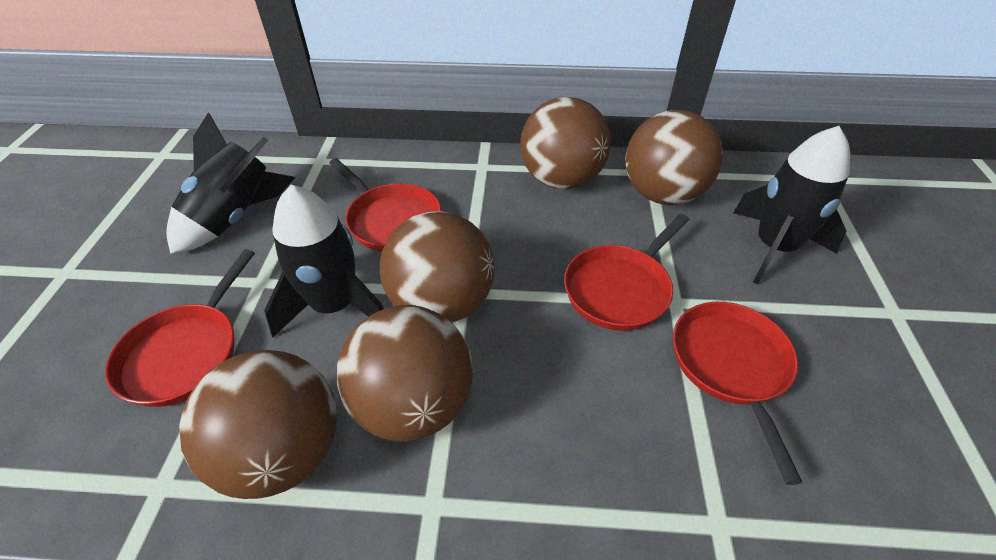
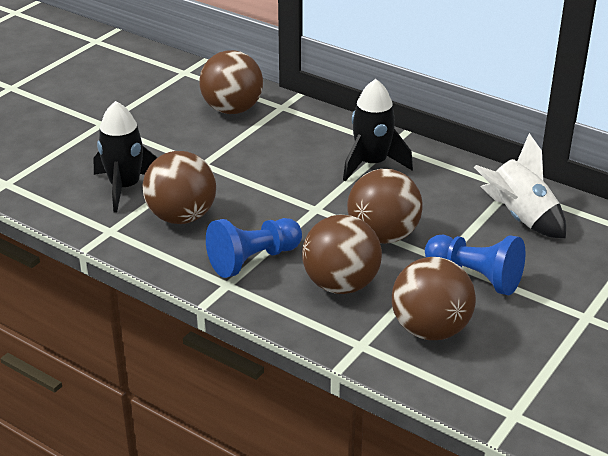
black rocket: [166,112,295,254] [264,185,384,337] [733,126,850,284] = 3 -> [94,101,158,213] [343,79,413,181] = 2
blue pawn: none = 0 -> [206,218,302,278] [425,234,526,295] = 2
red pan: [105,249,255,407] [329,158,441,252] [564,214,689,331] [673,302,803,485] = 4 -> none = 0
white rocket: none = 0 -> [474,133,566,238] = 1

